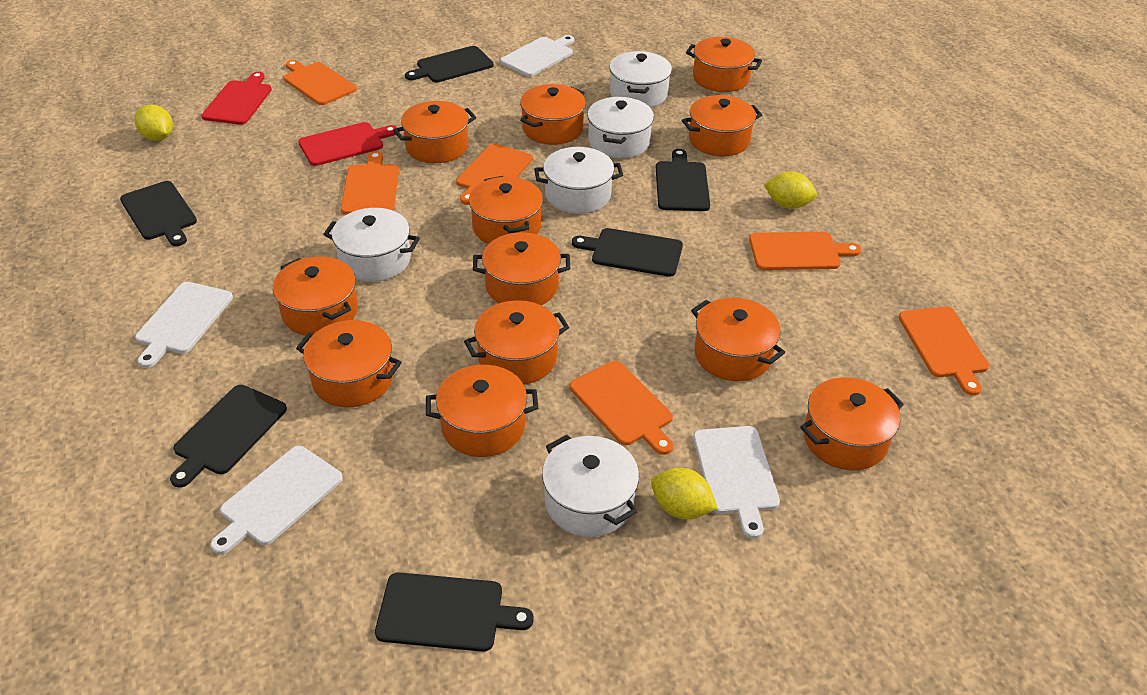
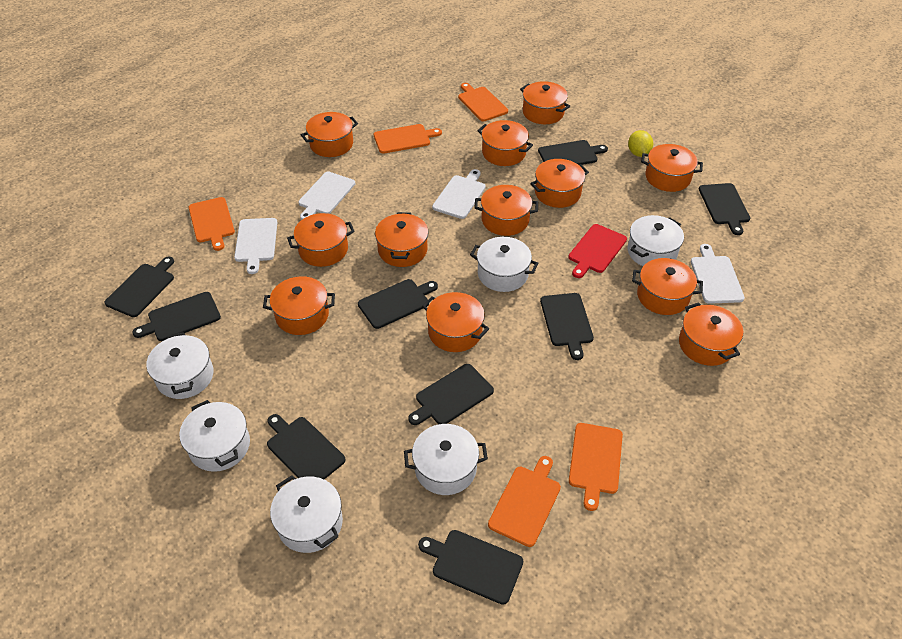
black cutting board: [120,181,197,246] [170,385,287,488] [375,572,534,652] [405,46,494,82] [572,228,683,277] [656,149,710,211] = 6 -> [104,257,174,317] [133,292,221,341] [267,414,346,479] [358,279,438,329] [408,364,494,425] [418,530,523,605] [538,140,608,165] [540,293,594,360] [699,183,750,235] = 9
orange cutting board: [283,60,357,105] [341,151,399,215] [456,144,533,205] [570,361,673,455] [749,232,861,270] [898,306,989,396] = 6 -> [189,197,235,251] [374,124,442,154] [458,83,508,121] [488,456,561,547] [569,423,623,511] = 5
red cutting board: [201,72,272,125] [298,122,397,166] = 2 -> [569,224,627,278] = 1
white pot: [323,208,420,282] [534,147,623,214] [542,435,639,537] [587,97,654,159] [609,51,672,107] = 5 -> [146,332,213,399] [179,400,250,472] [270,475,343,553] [404,424,488,495] [470,237,538,292] [628,215,684,266] = 6
yellow lemon: [135,105,173,141] [651,468,718,519] [764,171,817,209] = 3 -> [628,130,653,157] = 1

